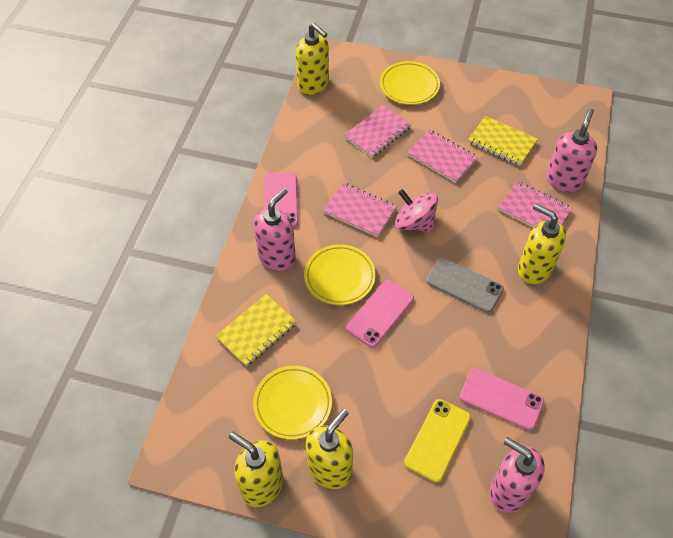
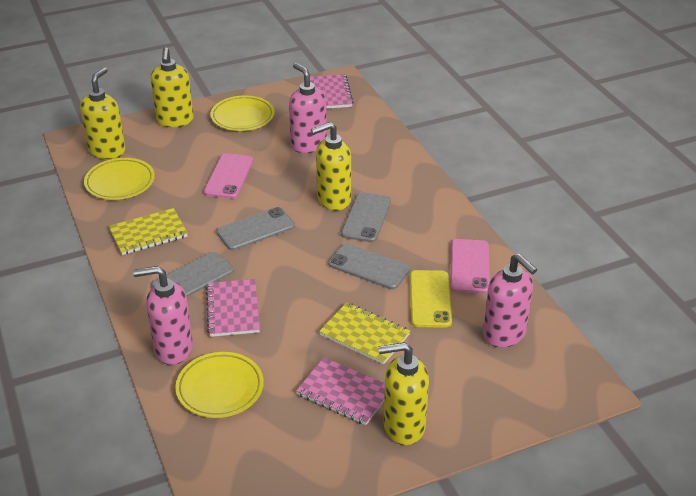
grey phone: [426,258,504,313] = 1 -> [151,252,234,297] [216,207,295,250] [328,243,410,289] [341,192,391,242] = 4
pink notebook: [323,183,397,237] [344,105,411,158] [407,130,478,183] [498,181,572,228] = 4 -> [206,279,260,337] [296,357,385,425] [310,74,354,109] = 3
pink phone: [264,173,298,227] [346,280,414,348] [460,368,544,430] = 3 -> [204,153,253,199] [450,239,490,293] = 2
pink spinning top: [395,189,438,232] = 1 -> none = 0

